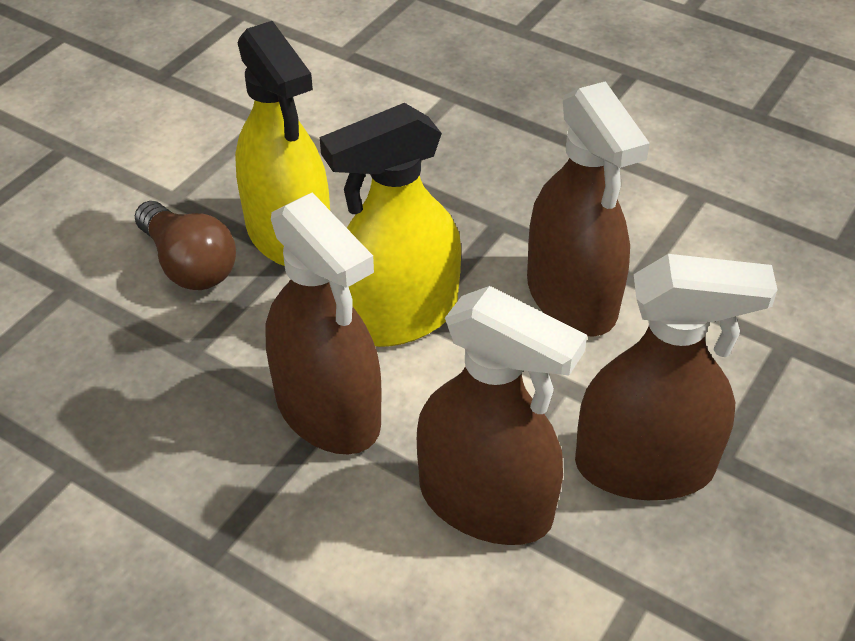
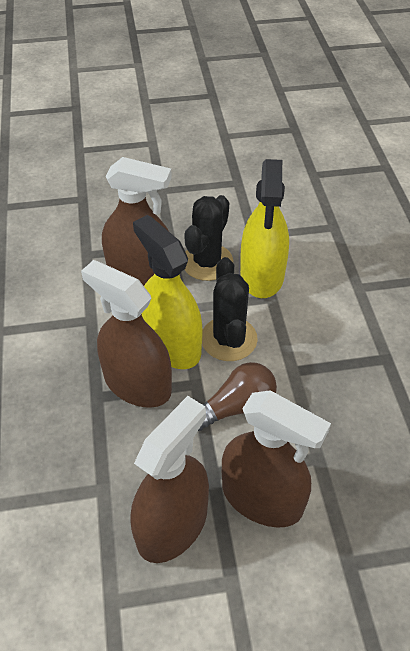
black cactus: none = 0 -> [184,195,233,281] [202,257,258,361] = 2

